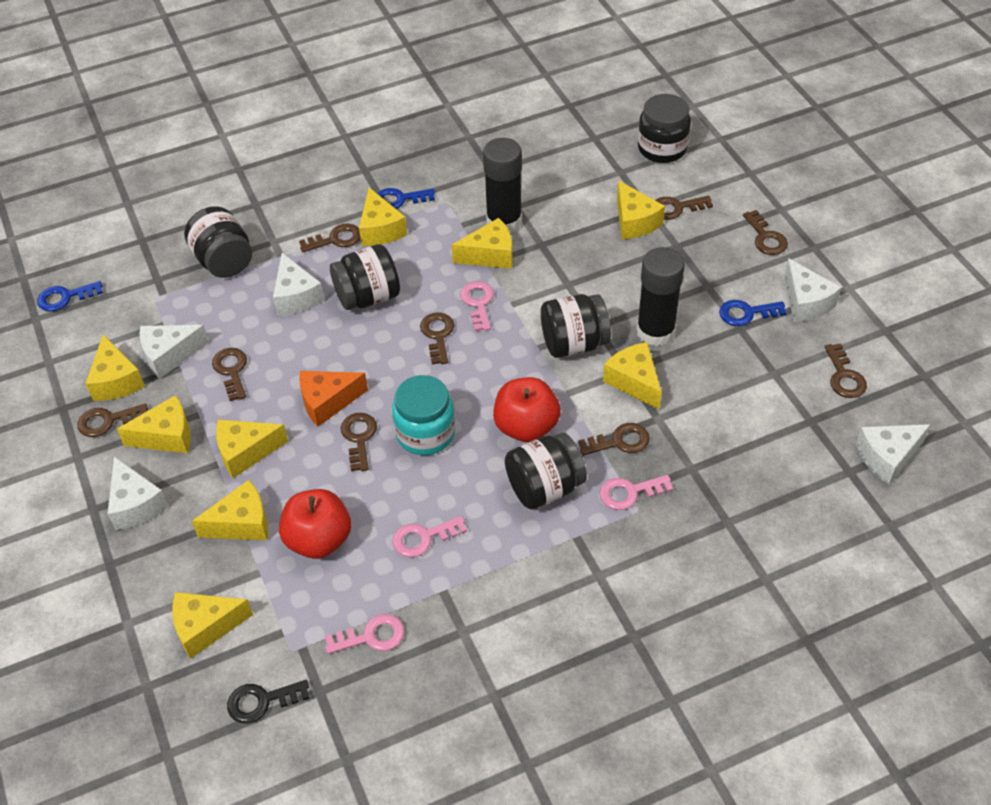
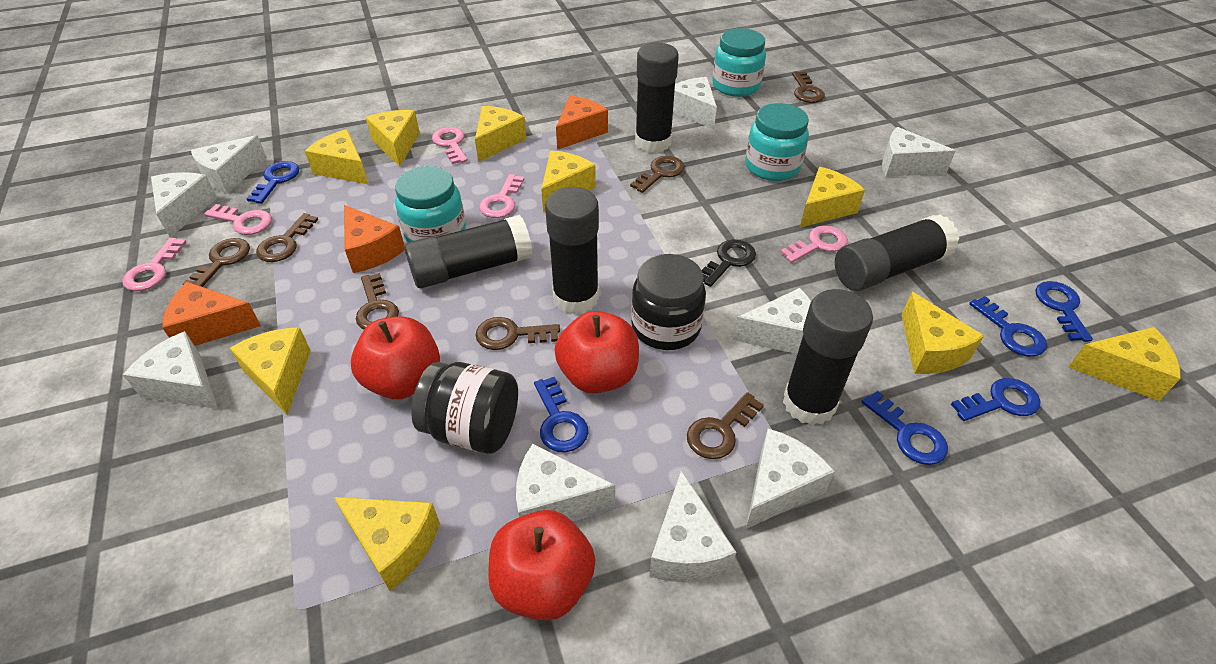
black glue stick: [483,138,522,232] [636,247,685,346] = 2 -> [404,215,532,288] [545,187,599,314] [635,43,679,153] [783,289,873,425] [835,214,960,291] = 5
black jar: [184,206,252,278] [330,244,400,310] [505,433,587,509] [541,294,611,358] [638,94,691,163] = 5 -> [411,362,518,454] [631,254,706,350] = 2
blue key: [37,281,103,312] [377,188,435,209] [719,300,786,326] = 3 -> [247,161,299,204] [534,377,588,452] [861,391,948,465] [951,378,1041,421] [969,296,1047,357] [1035,281,1093,342] = 6
brown key: [77,403,148,437] [212,348,247,401] [299,223,361,252] [341,413,377,471] [420,313,454,364] [578,423,650,456] [655,196,713,220] [743,210,788,255] [825,343,867,398] = 9 -> [183,238,250,287] [256,213,318,262] [356,273,399,329] [475,317,560,350] [630,156,685,193] [687,392,764,459] [792,71,825,103] = 7
orange cheese: [299,371,368,427] = 1 -> [162,282,261,346] [344,205,405,273] [556,96,608,150] = 3
pink key: [325,614,405,654] [392,516,467,557] [460,281,494,331] [599,475,673,510] = 4 -> [122,238,187,291] [204,204,272,235] [432,127,468,164] [479,174,524,218] [780,226,848,263] = 5
red apple: [279,489,351,559] [493,377,561,442] = 2 -> [351,316,440,399] [488,510,595,621] [555,311,639,393] = 3
turquoise jar: [392,375,455,455] = 1 -> [395,166,466,242] [712,28,766,97] [745,103,809,181] = 3
white cheese: [108,457,169,530] [140,325,209,379] [273,253,325,315] [784,258,841,322] [856,424,931,485] = 5 -> [123,331,218,409] [151,172,217,237] [191,135,267,193] [516,444,615,519] [649,470,736,582] [673,77,717,129] [733,288,811,354] [746,429,835,529] [882,127,955,177] = 9

